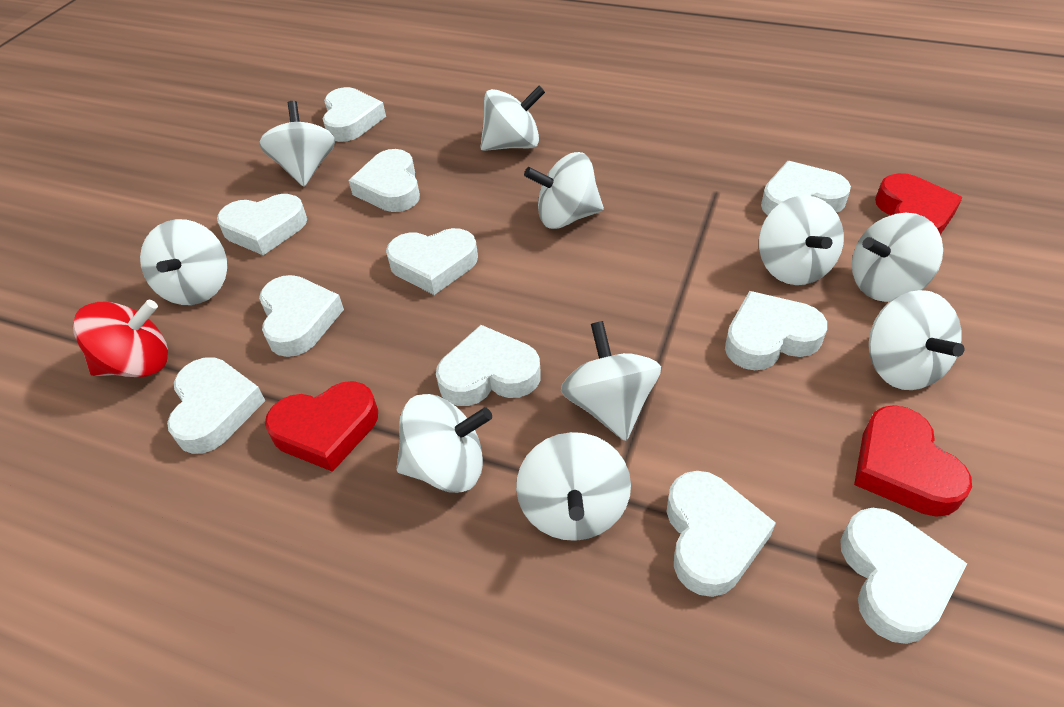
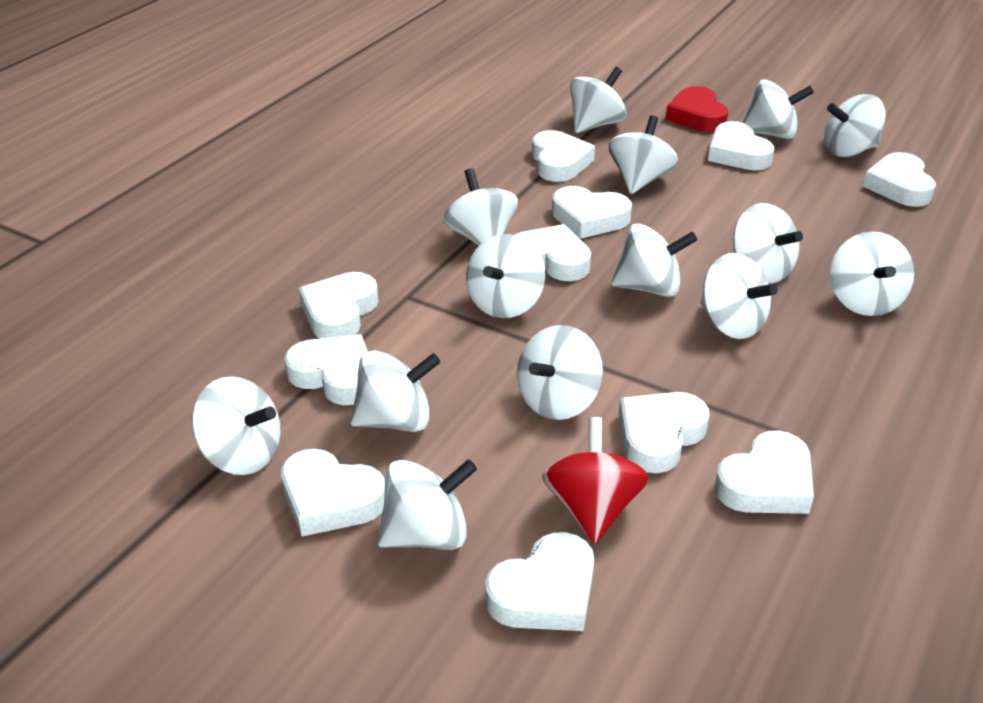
red heart: [265,381,378,472] [854,405,972,517] [875,173,963,235] = 3 -> [666,86,728,132] = 1
white spinning top: [140,219,227,305] [259,101,335,187] [396,394,492,493] [480,86,545,151] [516,432,631,541] [524,152,604,229] [561,321,661,441] [759,195,844,285] [852,213,943,302] [869,290,964,390] = 10 -> [192,376,281,475] [350,350,441,432] [378,459,477,550] [443,168,518,246] [466,234,545,318] [517,325,603,420] [570,67,627,133] [609,115,678,194] [611,223,697,297] [700,253,778,339] [733,203,803,283] [743,79,814,139] [824,94,886,157] [830,231,914,316] = 14

